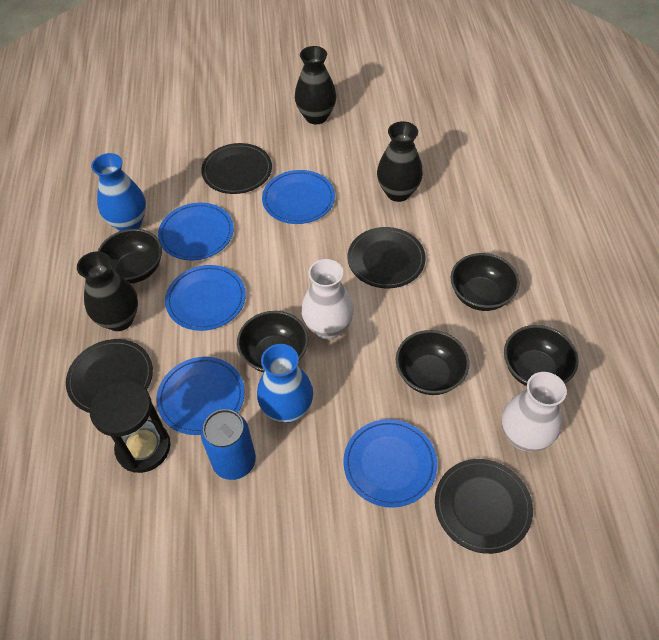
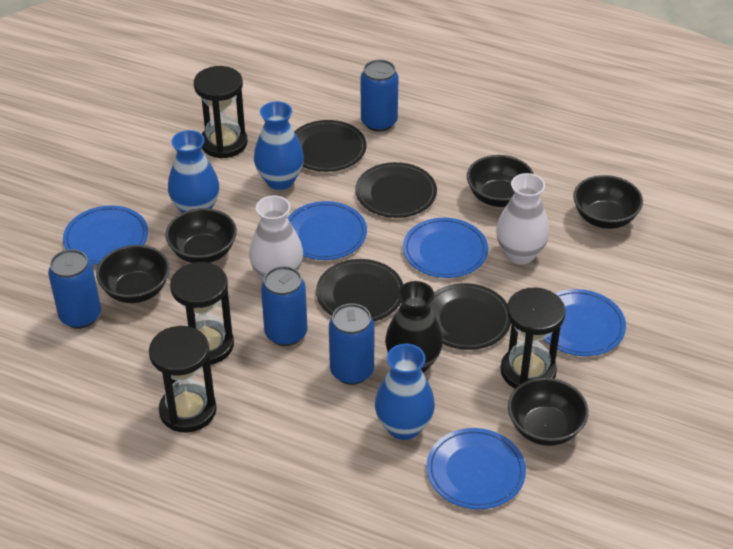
black hourglass: [89,380,171,473] = 1 -> [149,326,217,433] [170,262,234,365] [194,66,247,158] [501,287,566,389] = 4
black vase: [77,251,138,331] [295,46,336,124] [377,121,423,202] = 3 -> [385,281,443,373] = 1
blue can: [201,409,256,480] = 1 -> [48,249,101,329] [261,266,307,346] [329,303,375,385] [361,59,399,132] = 4
blue vase: [91,153,146,231] [257,344,313,423] = 2 -> [168,130,219,213] [254,101,304,190] [375,344,435,440] = 3

